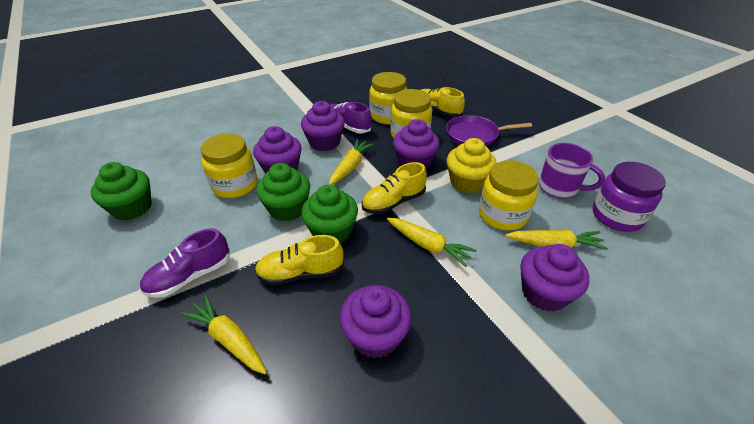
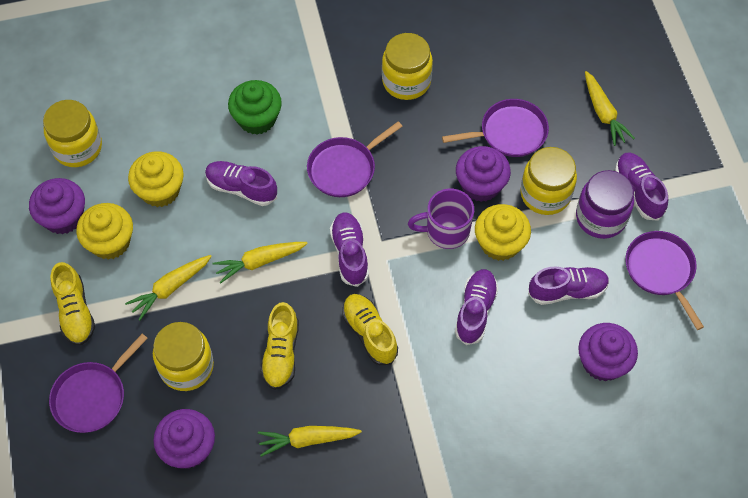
green cupcake: [91,162,152,220] [256,163,310,221] [301,185,358,244] = 3 -> [228,80,282,135] = 1
purple cupcake: [253,126,301,174] [301,101,345,151] [340,285,412,358] [393,119,440,169] [520,244,589,312] = 5 -> [29,178,85,234] [153,409,215,469] [456,146,511,202] [578,323,638,381] = 4
purple pan: [446,115,532,146] = 1 -> [49,334,148,433] [307,121,403,197] [442,99,549,157] [625,231,704,330] = 4
purple shoe: [140,228,230,298] [329,102,372,133] = 2 -> [205,161,277,206] [330,212,369,287] [455,269,498,345] [528,267,609,305] [615,152,668,221] = 5
yellow cupcake: [447,138,497,193] = 1 -> [76,203,133,260] [128,151,184,207] [475,204,531,261] = 3

